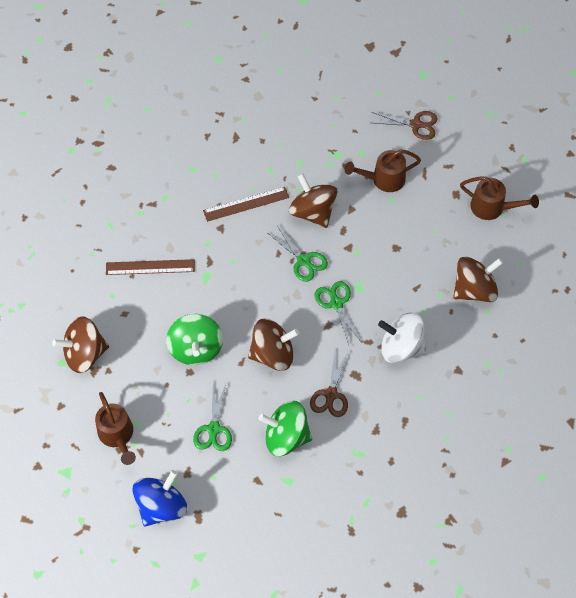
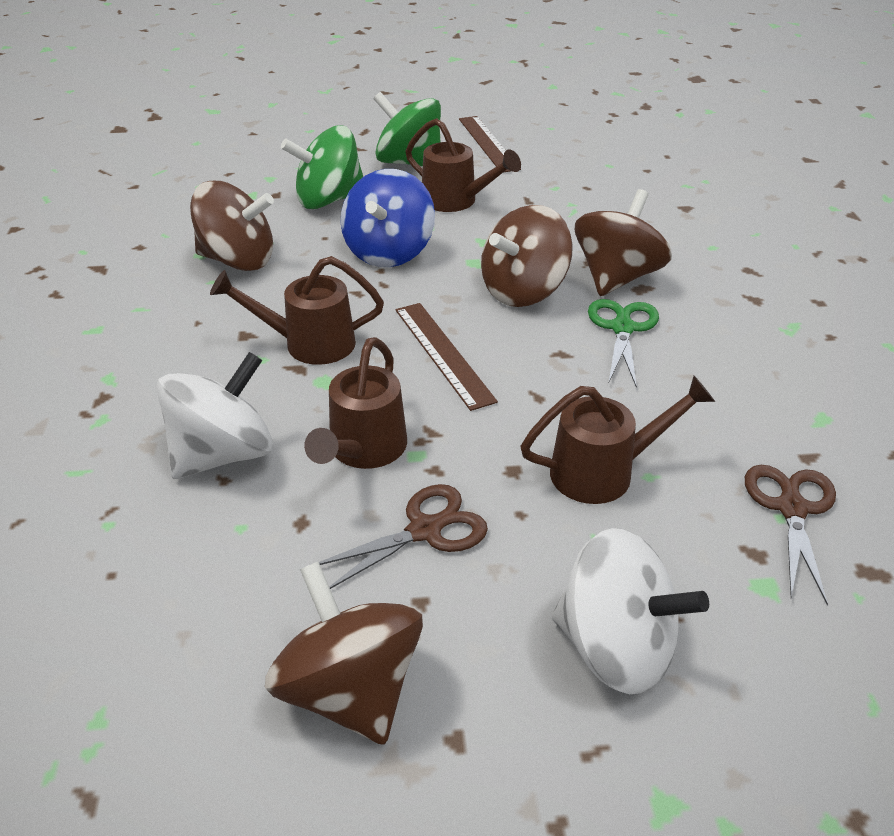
brown watering can: [95,392,136,465] [345,149,421,192] [460,177,539,220] = 3 -> [210,256,384,365] [304,337,407,469] [405,118,521,212] [520,376,715,504] = 4
green scissors: [193,384,232,451] [268,227,328,282] [315,281,362,345] = 3 -> [588,299,659,388] = 1
white spinning top: [378,313,426,363] = 1 -> [156,352,273,479] [552,528,709,694] = 2

